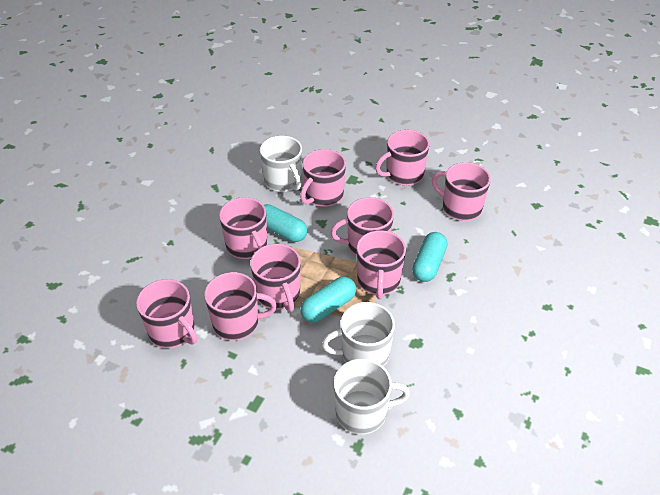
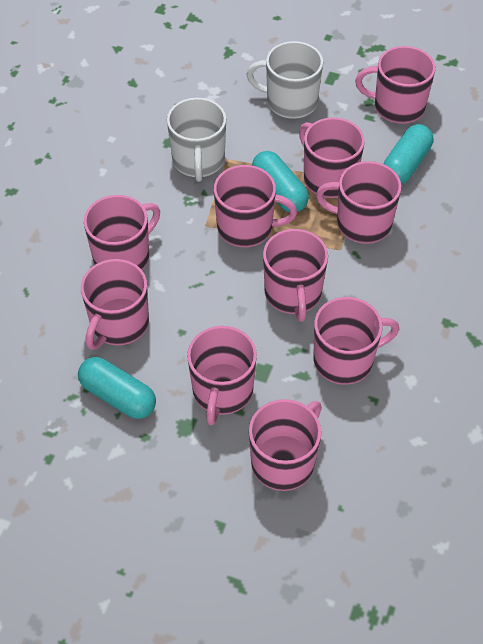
pink mug: [136,279,197,348] [204,272,277,341] [219,197,267,259] [250,244,301,312] [300,149,346,207] [331,197,394,256] [357,230,406,299] [375,130,429,186] [432,162,491,221] = 9 -> [81,259,149,350] [84,195,160,270] [187,326,257,425] [214,165,297,247] [249,399,322,491] [263,229,328,322] [299,117,365,198] [313,297,399,385] [316,161,401,244] [355,46,436,124] = 10
white mug: [260,136,302,192] [322,302,395,367] [334,359,410,434] = 3 -> [167,98,226,182] [246,41,323,119] = 2

